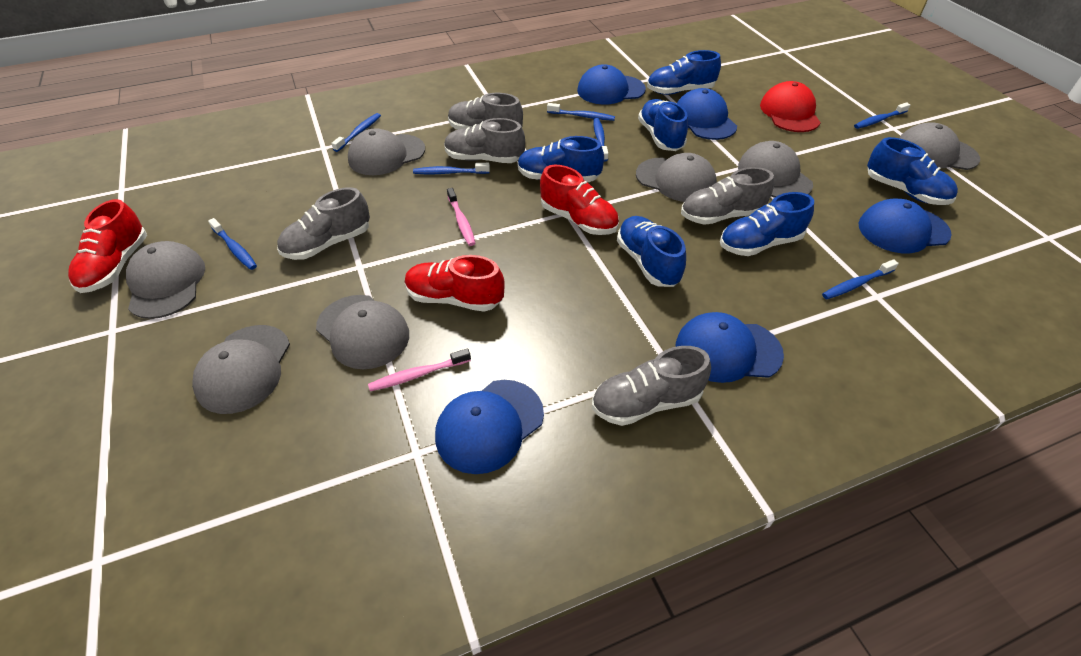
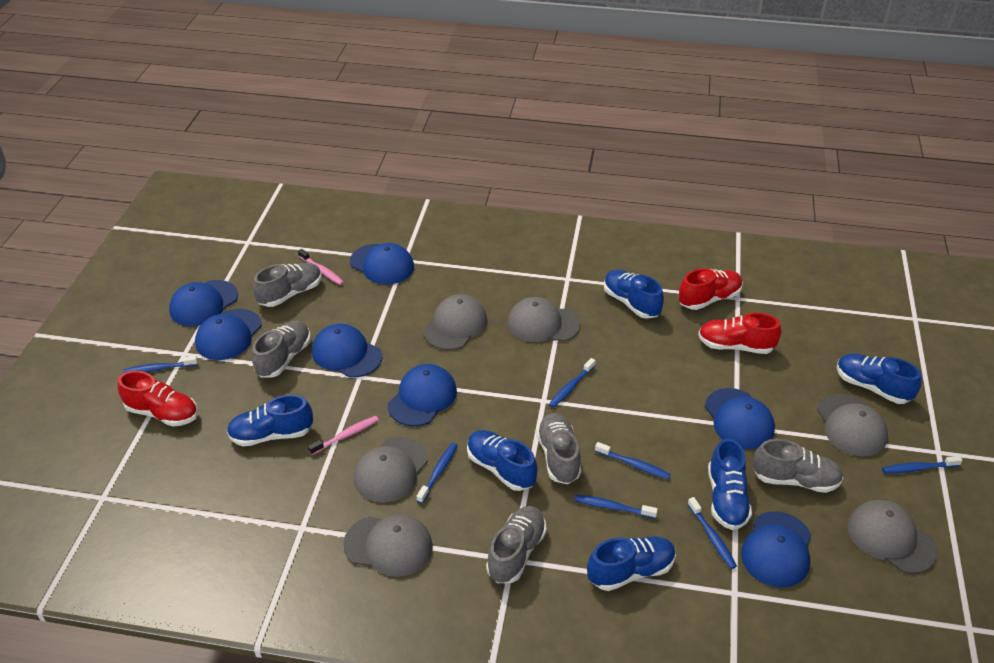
blue cap: [435,380,544,474] [577,64,646,105] [676,312,784,383] [677,88,737,140] [858,199,952,253] = 5 -> [169,280,238,326] [195,309,262,360] [312,324,382,378] [350,243,414,284] [388,364,457,426] [705,388,775,449] [741,511,811,587] = 7
grey cap: [126,241,205,319] [192,325,290,414] [316,295,409,369] [348,128,425,175] [636,153,717,202] [738,141,813,198] [900,122,980,170] = 7 -> [343,514,433,577] [354,437,428,503] [424,294,488,350] [508,297,580,342] [817,394,888,457] [847,500,938,574] = 6
red cap: [760,81,821,132] = 1 -> none = 0

